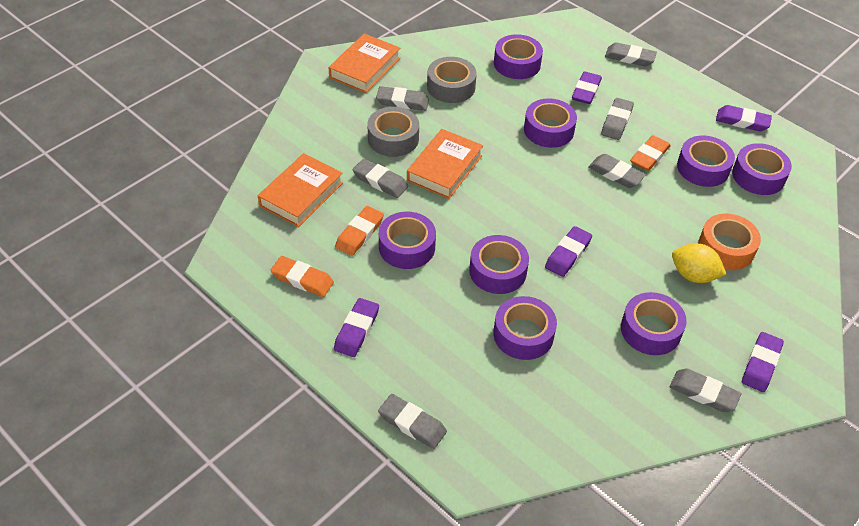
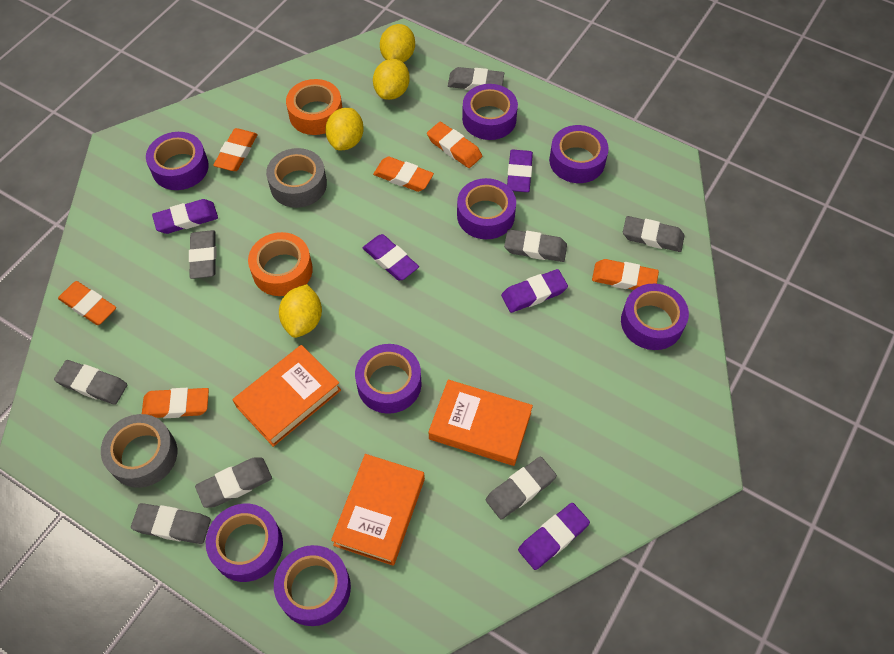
grey eraser: [353,158,408,198] [376,86,429,111] [378,394,447,449] [588,154,646,188] [601,98,634,140] [605,42,657,66] [670,368,742,412] = 7 -> [54,360,127,405] [131,503,211,544] [189,230,216,279] [195,457,272,508] [448,67,504,90] [486,457,557,519] [504,229,567,262] [623,216,684,252] = 8
orange eraser: [271,256,334,297] [335,206,384,256] [630,135,671,171] = 3 -> [58,281,116,325] [142,388,209,418] [213,128,258,171] [373,157,434,192] [427,122,482,168] [592,259,659,290] = 6
orange tape: [698,213,761,270] = 1 -> [248,232,313,296] [286,79,343,135] = 2
yellow lemon: [672,243,727,283] = 1 -> [279,284,322,338] [325,108,364,150] [373,59,410,100] [380,24,415,62] = 4

